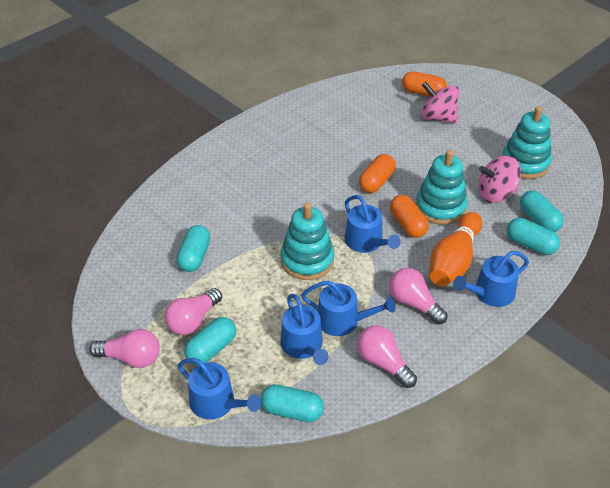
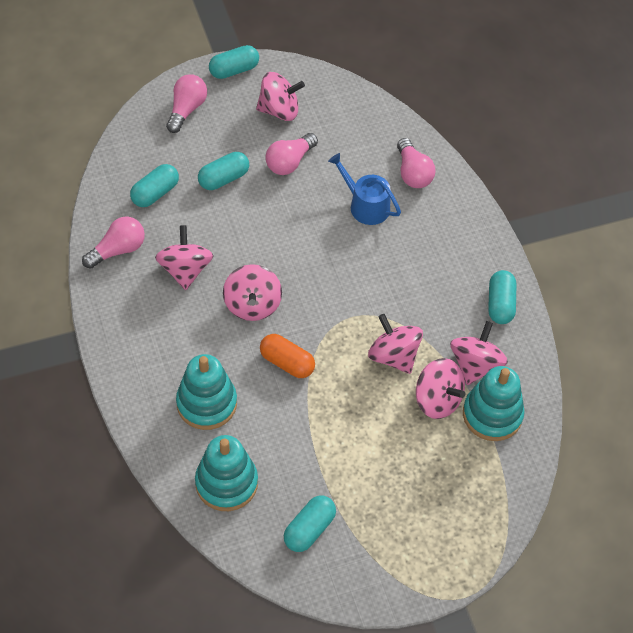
blue watering can: [178,358,261,420] [280,294,329,365] [301,281,396,336] [345,195,401,253] [453,251,529,307] = 5 -> [328,153,401,225] = 1
orange bowling pin: [430,212,482,286] = 1 -> none = 0
orange capsule: [359,154,396,193] [390,195,429,238] [402,71,447,97] = 3 -> [260,334,315,378] = 1
pink spinning top: [421,82,459,123] [478,155,521,203] = 2 -> [155,225,214,290] [223,264,282,321] [256,72,305,121] [368,314,423,374] [416,358,465,419] [450,321,508,385] = 6

